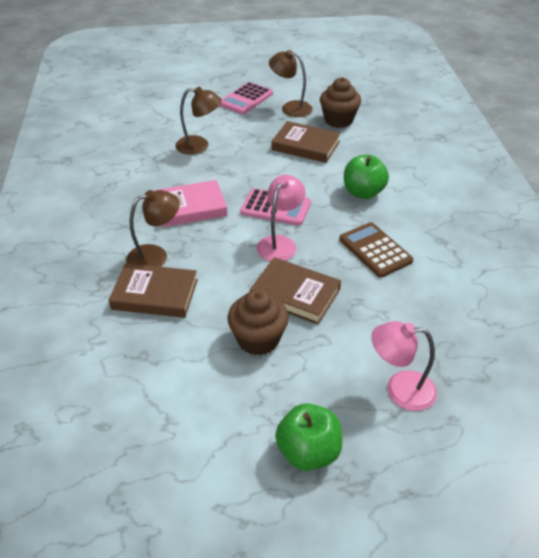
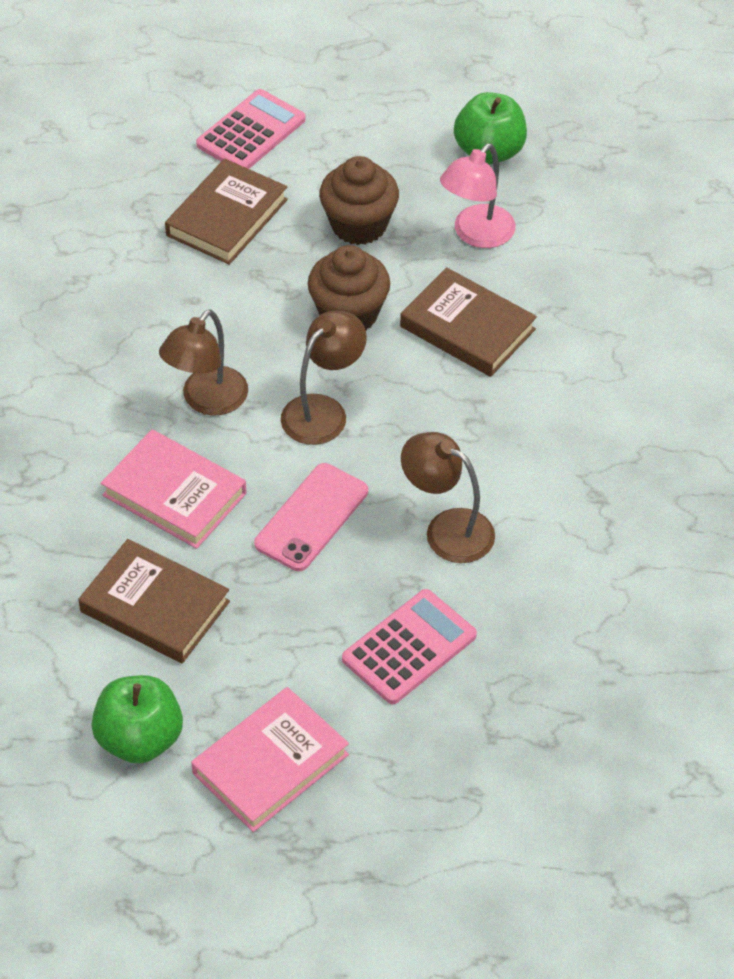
brown calculator: [339,222,413,278] = 1 -> none = 0
pink book: [154,180,227,227] = 1 -> [101,429,247,549] [191,687,349,832] = 2
pink lamp: [257,175,306,261] [371,321,437,411] = 2 -> [440,143,516,248] = 1
pink phone: none = 0 -> [254,463,368,571] = 1

